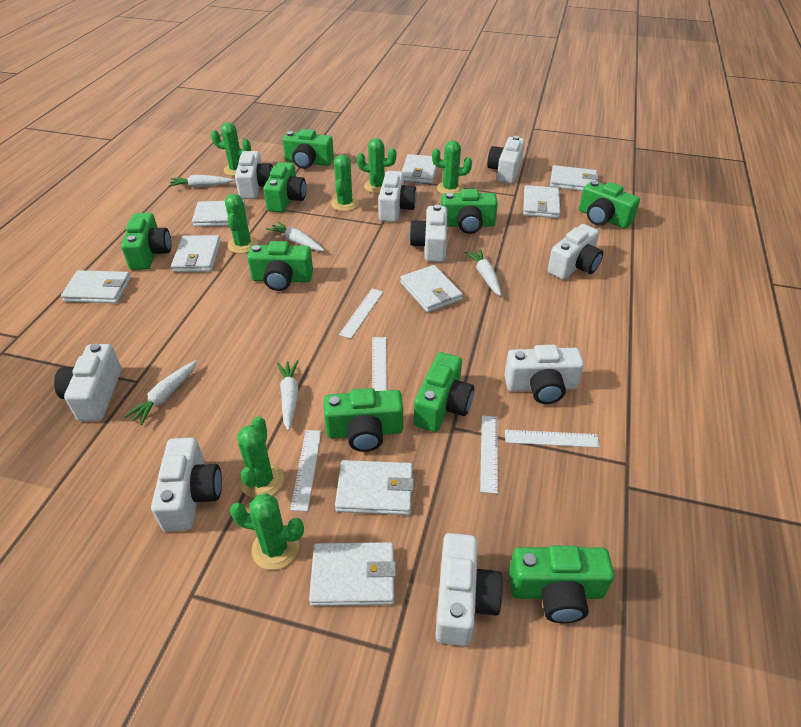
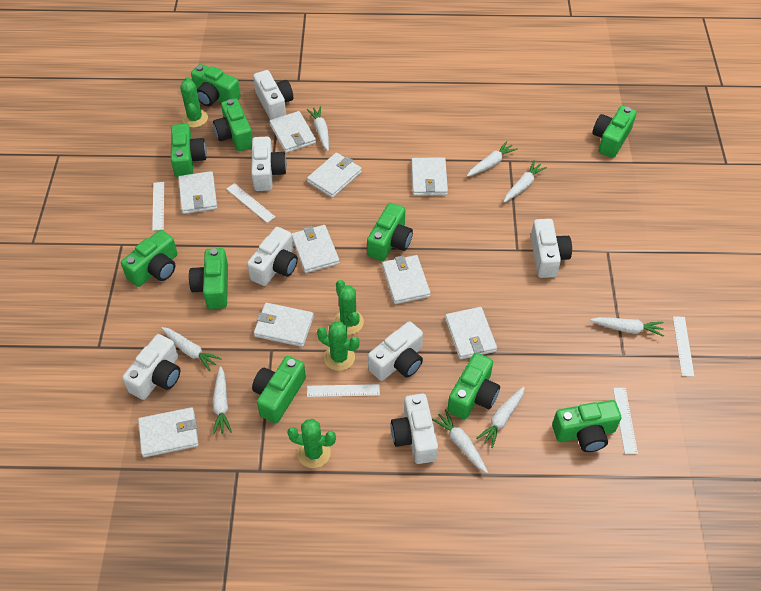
green cactus: [211,122,251,176] [225,194,258,254] [230,494,304,570] [237,417,284,498] [331,155,359,211] [357,138,396,193] [432,140,472,194] = 7 -> [180,77,208,128] [287,419,336,468] [317,321,360,371] [334,280,364,335] = 4
green camera: [121,213,171,270] [247,241,313,291] [263,162,306,212] [282,129,334,169] [324,388,403,452] [414,352,474,432] [441,189,498,234] [509,546,614,623] [579,181,640,228] = 9 -> [121,230,178,287] [171,124,207,178] [189,248,228,309] [191,64,241,106] [213,98,253,151] [252,356,306,423] [367,203,413,261] [447,353,500,420] [552,400,621,452] [593,106,637,158] = 10
white camera: [54,343,122,421] [151,438,222,532] [235,151,273,199] [378,171,417,222] [409,204,447,262] [435,533,503,646] [487,136,525,183] [504,345,584,404] [548,224,603,280] = 9 -> [122,334,180,400] [247,227,298,286] [251,137,287,191] [253,70,293,120] [368,321,423,381] [391,394,438,464] [531,219,572,278] = 7
white carrot: [124,360,197,425] [169,175,234,188] [267,221,324,251] [277,360,299,431] [465,249,501,296] = 5 -> [161,327,222,371] [213,366,232,435] [307,106,329,151] [432,409,488,473] [467,141,518,177] [476,387,525,448] [504,160,547,203] [590,317,664,337] = 8

